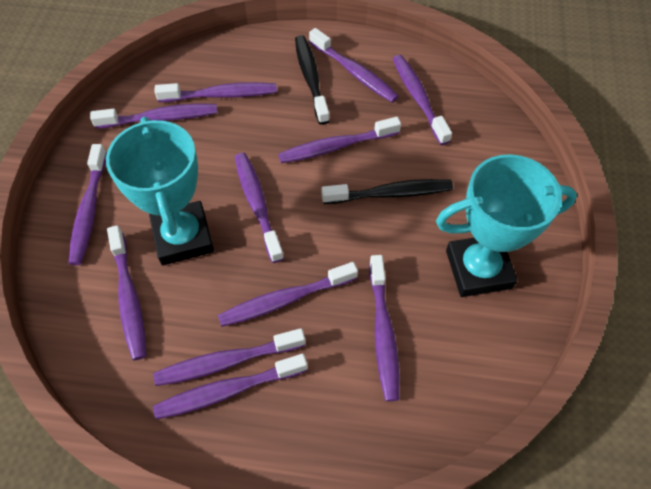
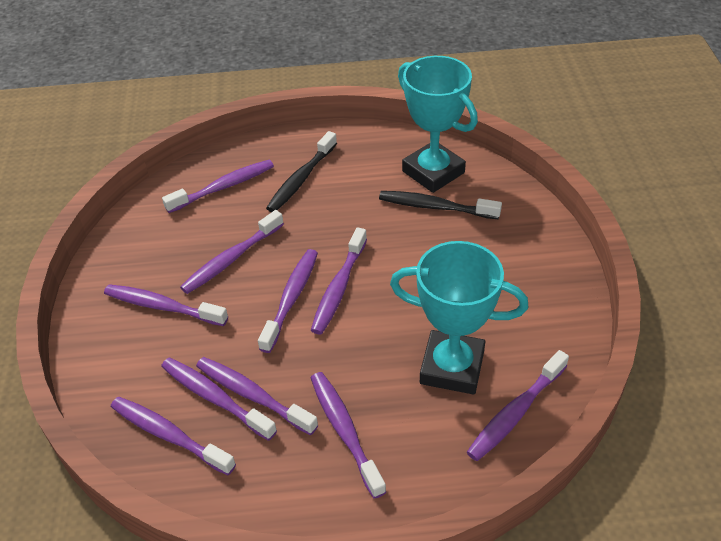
purple toothbrush: [68,144,107,265] [90,104,217,129] [107,225,146,360] [153,328,305,386] [153,354,308,420] [155,82,277,102] [218,262,358,327] [235,153,284,263] [278,117,401,163] [309,28,399,103] [369,255,400,401] [393,55,452,145] = 12 -> [104,284,228,326] [111,397,236,475] [161,357,277,441] [162,160,274,213] [180,210,284,294] [196,357,318,435] [258,249,318,353] [311,227,367,334] [311,372,386,499] [467,350,569,461] = 10

